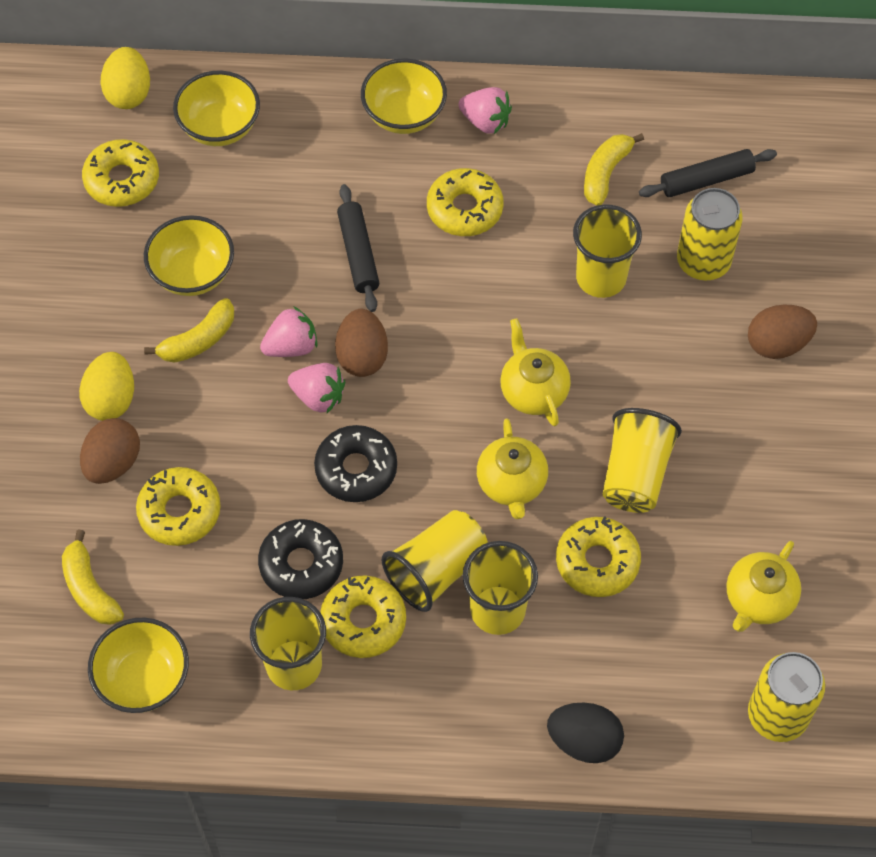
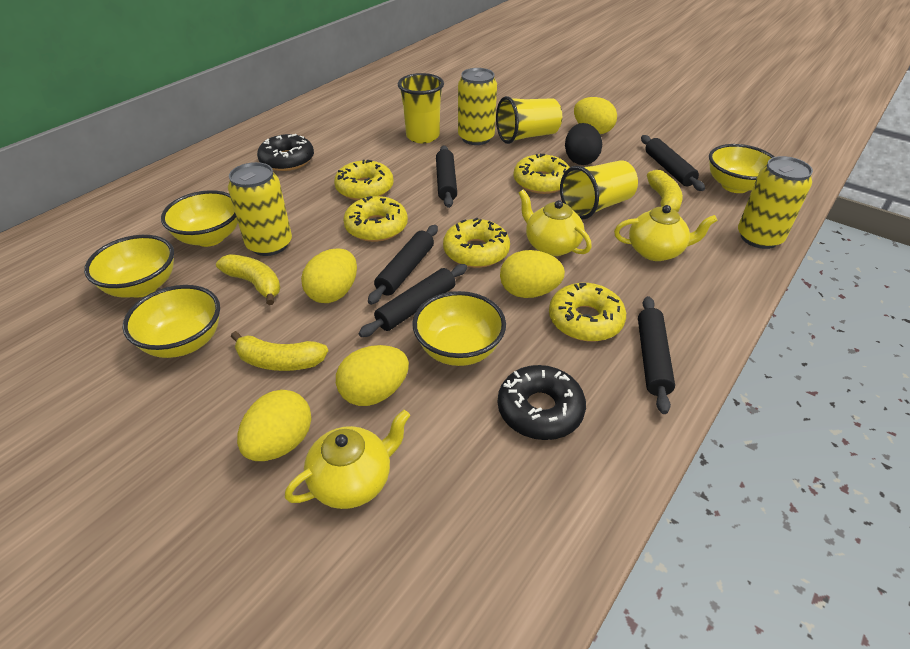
black rolling pin: [337,184,379,312] [639,149,777,197] = 2 -> [359,264,467,337] [368,225,438,305] [436,145,457,208] [638,296,675,414] [641,135,705,191] = 5
brown egg: [80,418,140,484] [335,309,388,377] [748,305,817,359] = 3 -> none = 0
pink strawberry: [260,306,317,357] [288,363,345,413] [458,87,512,134] = 3 -> none = 0
yellow bowl: [88,618,189,713] [144,215,234,296] [173,71,260,146] [361,58,447,134] = 4 -> [84,235,174,298] [122,285,220,358] [161,190,238,247] [412,291,506,366] [709,144,775,193] = 5
yellow can: [677,188,743,280] [748,652,825,742] = 2 -> [228,162,292,256] [458,68,497,145] [738,156,813,249] = 3
yellow cup: [250,597,326,690] [381,510,488,612] [463,541,538,635] [573,204,642,298] [602,408,682,513] = 5 -> [398,73,444,143] [496,96,562,144] [560,160,638,220] = 3
yellow egg: [79,352,134,421] [100,47,150,109] = 2 -> [237,390,312,461] [301,248,357,303] [336,345,409,406] [500,250,565,298] [574,97,617,134] = 5

